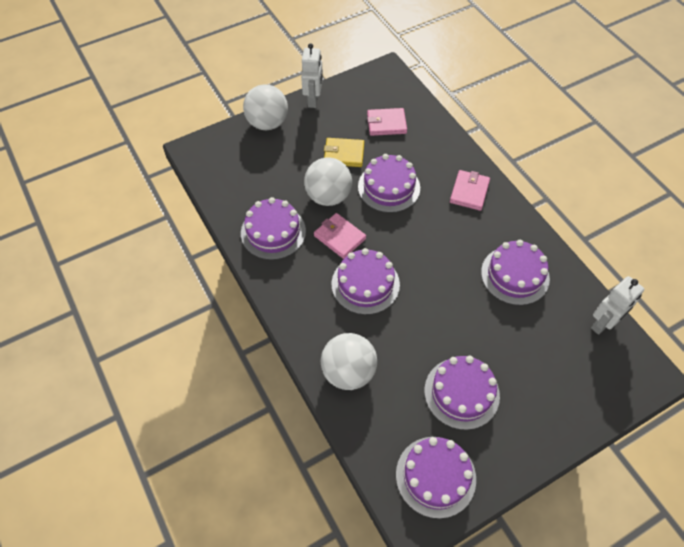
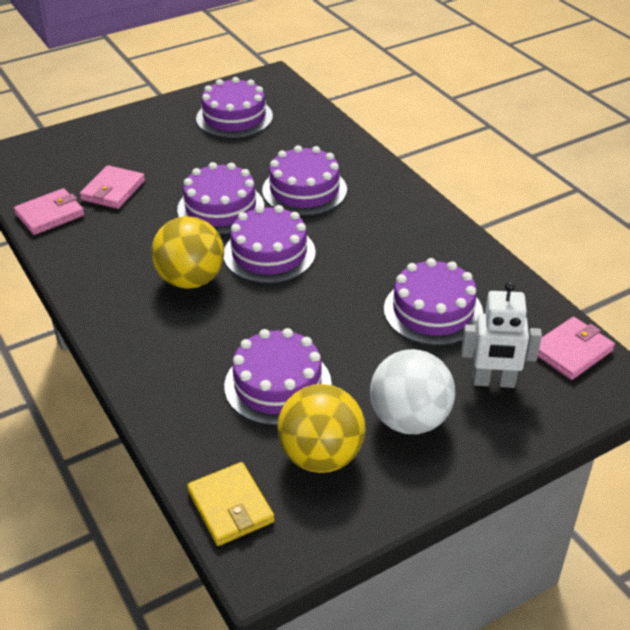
white ball: [243,84,288,130] [304,157,352,206] [321,333,377,390] = 3 -> [370,349,455,434] = 1
white robot: [301,43,323,108] [591,276,644,335] = 2 -> [461,281,542,388] = 1
yellow ball: none = 0 -> [151,216,224,289] [277,384,366,473] = 2

